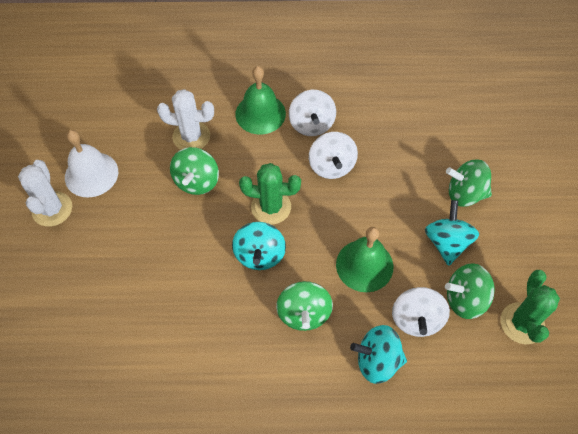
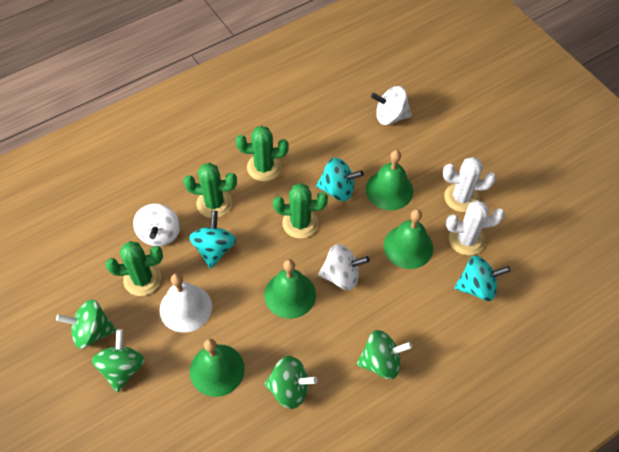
green bell: [235,66,286,134] [336,227,393,292] = 2 -> [190,339,245,397] [264,259,316,319] [366,150,413,210] [383,209,433,269] = 4
green cactus: [239,163,301,225] [500,270,560,344] = 2 -> [106,241,163,296] [183,163,237,218] [236,126,289,181] [273,183,328,239] = 4

